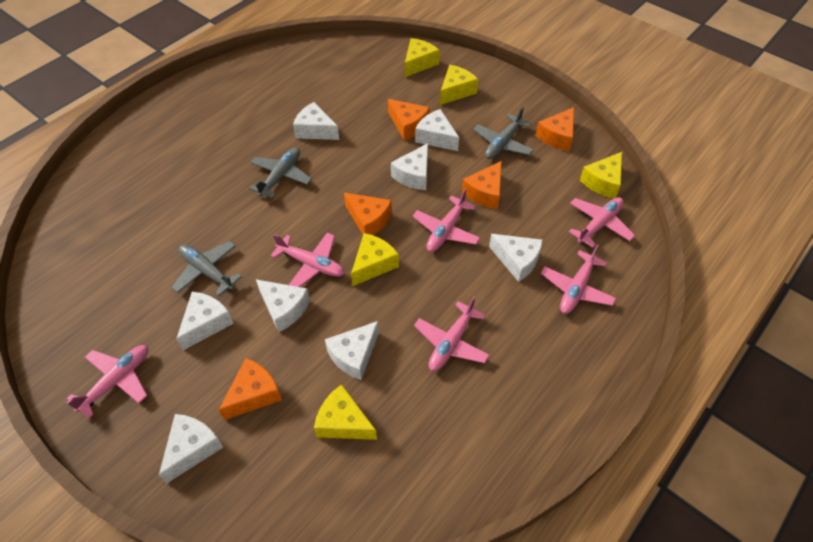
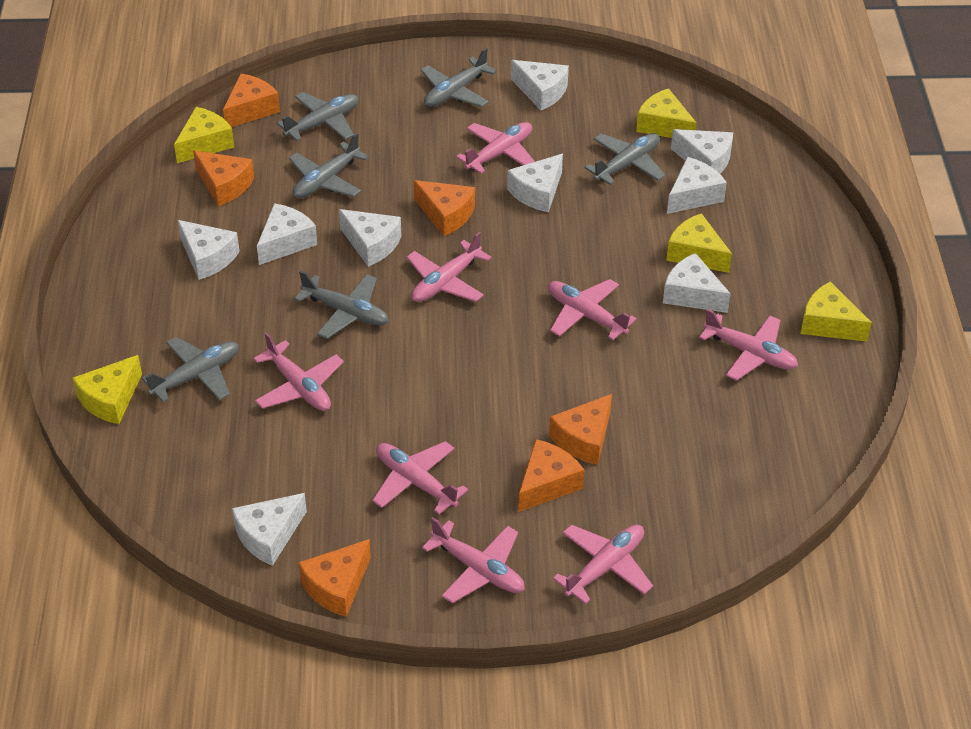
grey plane: [171,241,242,296] [249,147,312,198] [473,107,534,159] = 3 -> [142,337,239,402] [277,92,359,141] [289,133,369,198] [294,270,389,339] [421,48,497,107] [585,133,665,185] = 6
orange cheese: [219,358,282,420] [344,193,392,235] [388,99,430,140] [462,161,502,209] [535,107,574,151] = 5 -> [193,151,254,206] [223,73,280,127] [298,539,371,617] [414,180,475,236] [518,439,584,512] [549,394,612,465] = 6
pink plane: [66,345,148,418] [271,233,345,287] [413,189,480,252] [414,297,490,371] [541,244,616,314] [569,197,635,248] = 6 -> [253,332,344,411] [372,441,468,514] [406,232,492,302] [422,517,525,603] [456,122,535,174] [548,279,637,340] [553,525,653,604] [699,309,798,381] = 8
white cheese: [159,414,223,483] [176,292,234,350] [256,279,310,332] [293,102,339,140] [325,321,379,380] [391,143,428,190] [415,109,459,151] [489,234,543,282] = 8 -> [178,220,240,280] [232,493,307,566] [257,203,317,265] [339,209,401,267] [507,154,563,212] [511,60,569,110] [663,253,731,313] [667,157,727,214] [671,129,733,174] = 9

